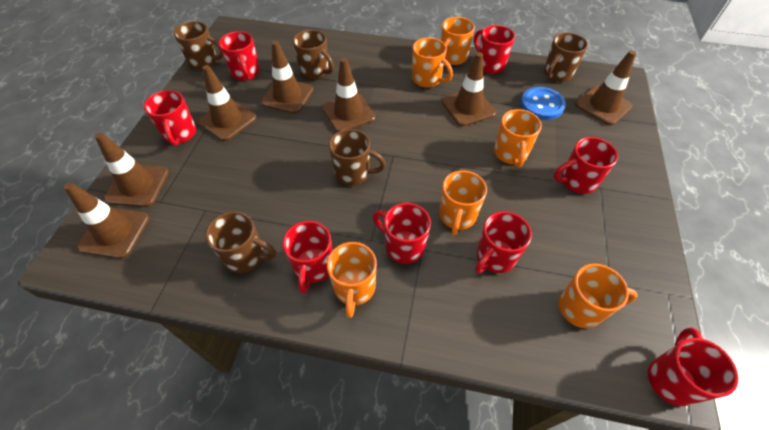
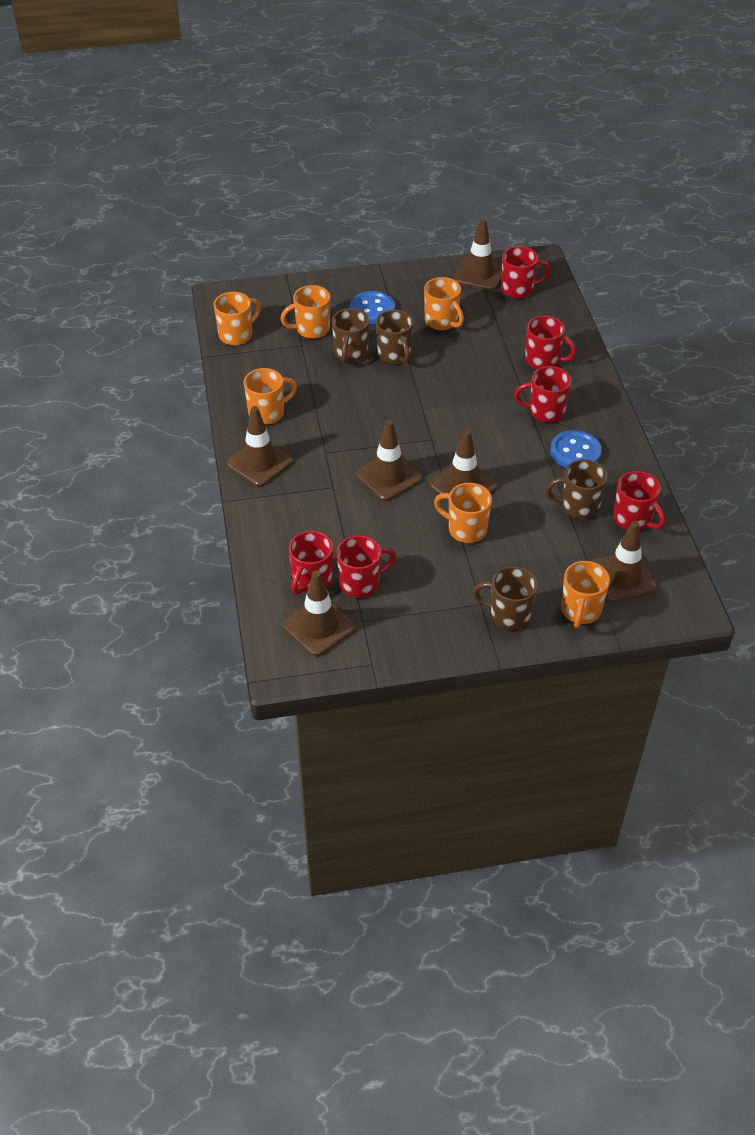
blue button: [521,87,566,120] = 1 -> [350,291,395,324] [550,430,602,468] = 2
brown mug: [174,21,223,70] [206,211,276,273] [293,30,334,79] [329,129,386,186] [544,32,588,82] = 5 -> [332,308,369,363] [376,310,414,364] [473,566,538,630] [545,459,608,519] = 4
brown traffic cone: [64,182,150,259] [95,132,169,207] [198,65,257,141] [261,41,314,114] [322,58,376,132] [441,52,496,126] [575,50,636,125] = 7 -> [226,406,293,487] [282,571,356,656] [356,420,422,501] [430,429,497,502] [453,218,502,291] [592,521,658,602] = 6
red mug: [144,90,196,146] [219,31,260,81] [283,221,333,294] [373,203,431,264] [474,25,515,74] [475,211,532,273] [554,137,618,194] [648,327,738,406] = 8 -> [288,531,333,595] [336,535,396,598] [501,246,551,298] [514,366,571,422] [525,316,577,369] [613,471,665,530] = 6

